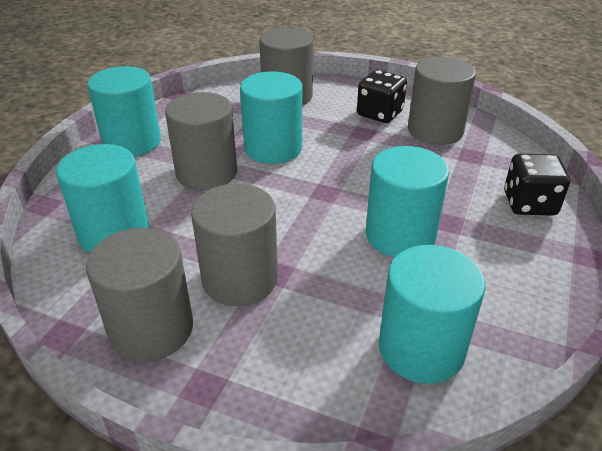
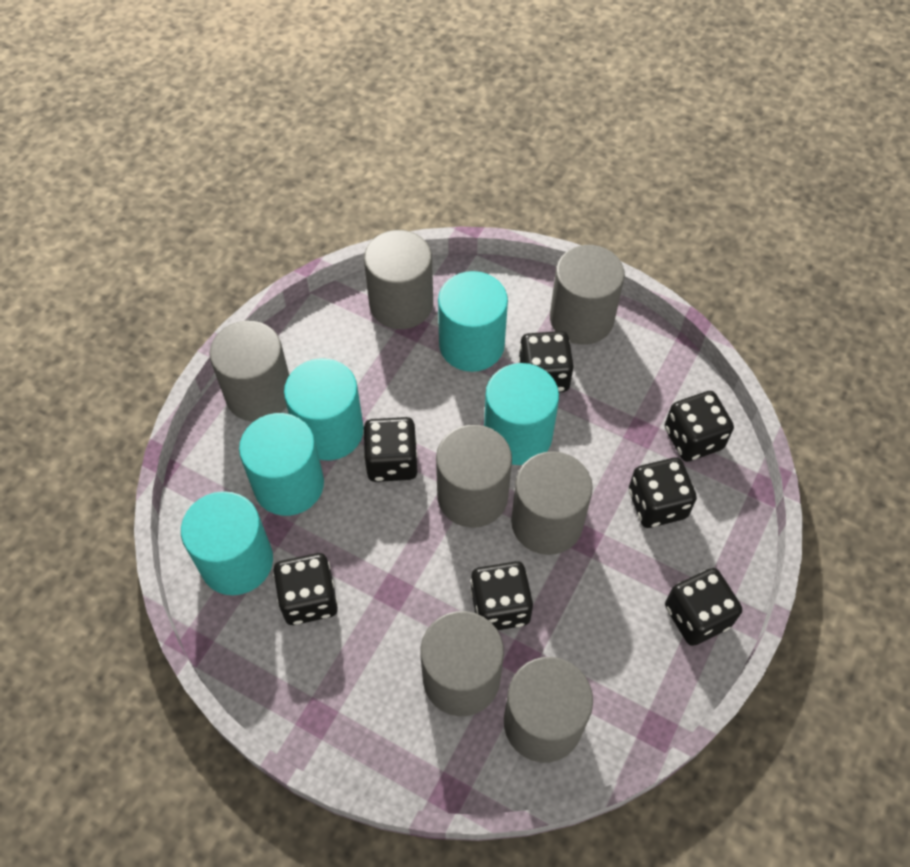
black dice: [357,70,407,123] [504,153,570,216] = 2 -> [273,553,338,625] [363,417,417,482] [470,561,533,630] [519,331,574,392] [629,457,697,528] [665,391,734,462] [665,568,742,646] = 7
grey cylinder: [86,227,193,362] [165,92,237,190] [191,184,278,306] [259,28,313,106] [408,57,476,145] = 5 -> [209,321,289,422] [364,230,433,329] [420,611,504,716] [436,425,512,528] [504,657,593,762] [511,451,593,555] [550,245,625,345] = 7

